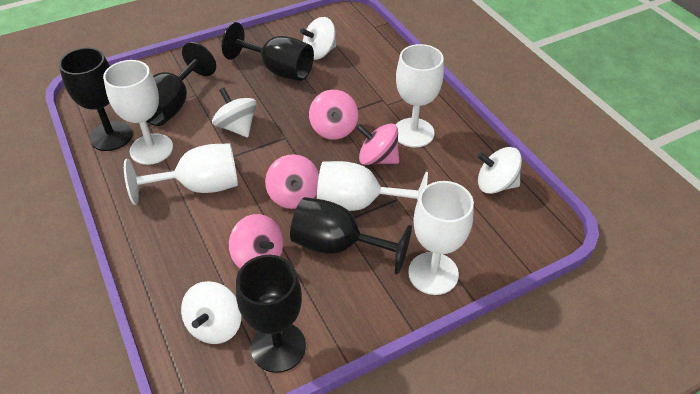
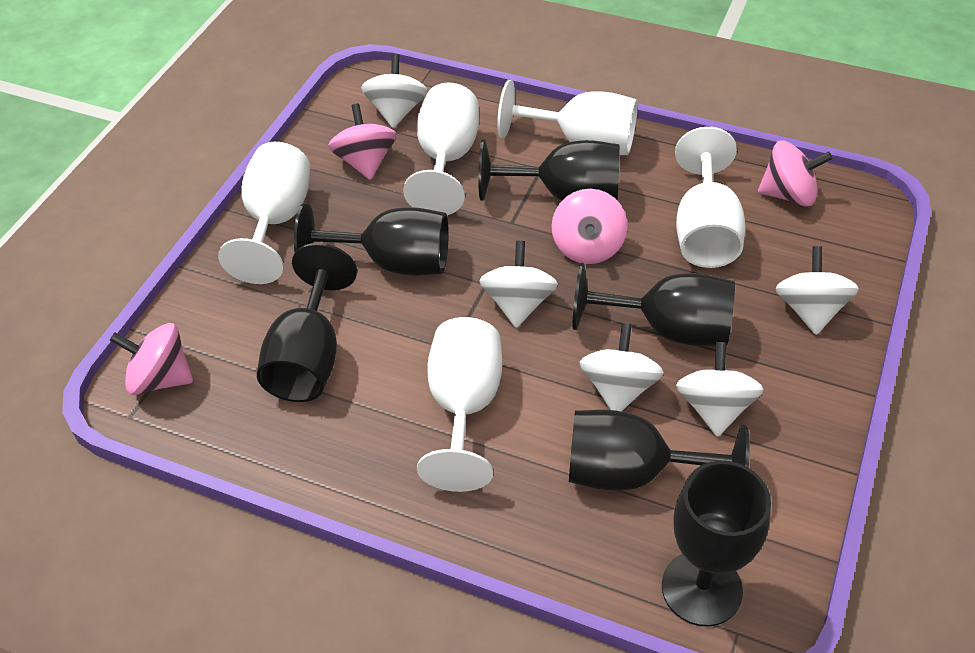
black goblet: [59,48,133,151] [146,42,216,126] [222,22,314,81] [236,255,306,373] [290,197,412,275] = 5 -> [257,243,357,402] [294,203,449,275] [478,139,620,201] [569,410,750,490] [573,263,735,346] [662,461,771,627] = 6
white spinning top: [181,281,241,344] [212,88,257,138] [300,17,336,60] [477,147,522,194] = 4 -> [361,54,428,128] [479,241,558,328] [579,323,664,412] [676,342,764,437] [775,246,859,335] = 5

